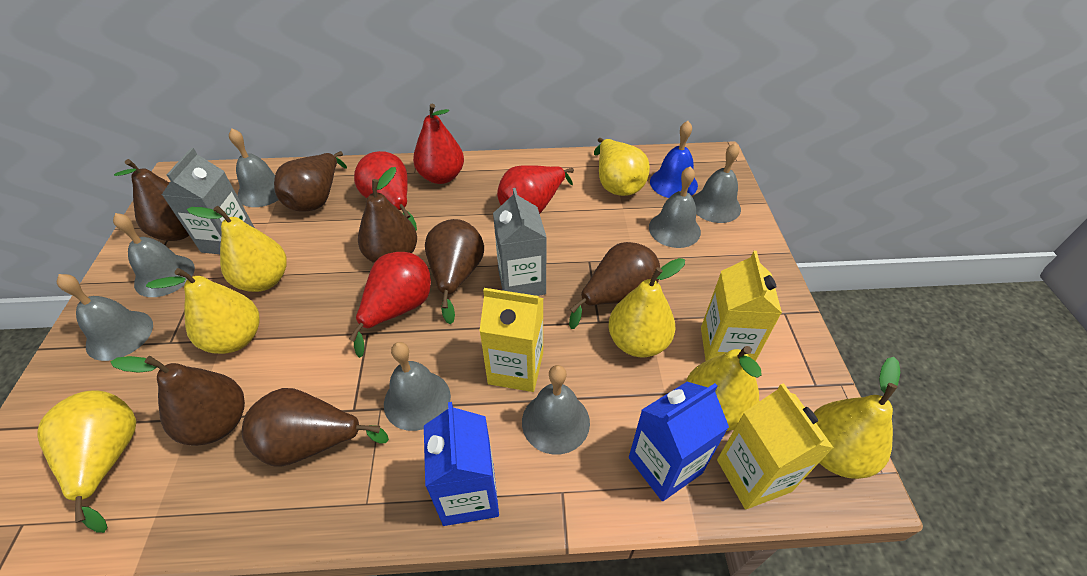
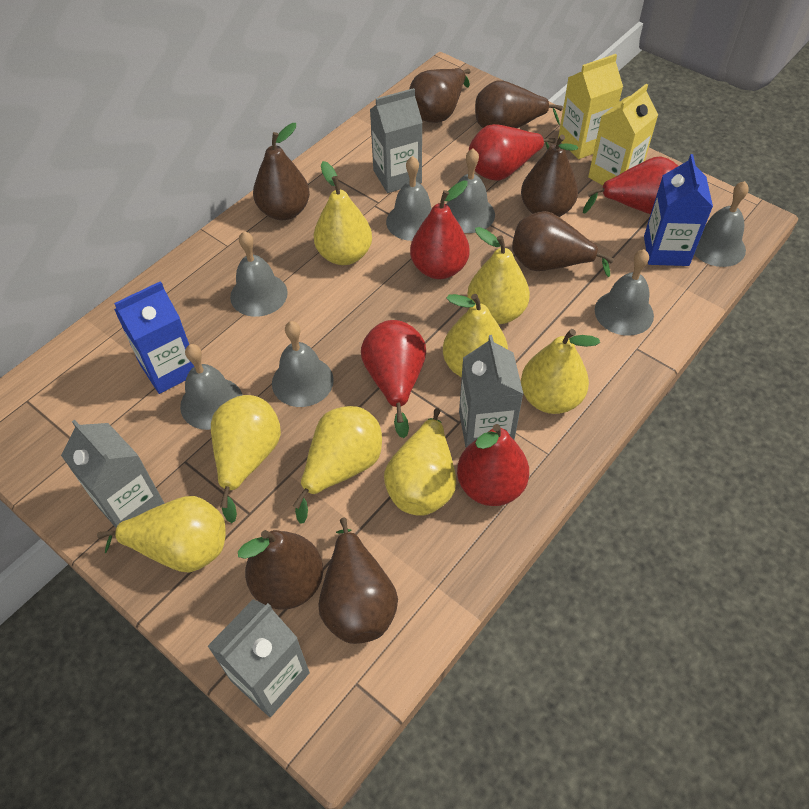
blue bell: [650,121,698,198] = 1 -> none = 0
grey carton: [162,148,255,254] [493,188,547,296] = 2 -> [61,420,164,528] [207,599,310,717] [370,88,423,193] [459,335,523,448] = 4
red pear: [349,252,431,358] [354,151,417,230] [413,104,464,184] [497,165,574,214] = 4 -> [361,320,426,438] [410,180,470,279] [457,424,529,506] [469,124,556,181] [583,157,678,214] = 5
yellow carton: [479,288,543,392] [701,251,782,361] [717,383,834,509] = 3 -> [558,54,623,159] [588,84,658,185] = 2
yellow pear: [37,390,136,533] [146,268,259,354] [187,206,287,292] [594,138,650,196] [609,258,685,357] [686,346,762,431] [814,357,900,479] = 7 -> [97,496,226,572] [211,395,281,523] [293,406,382,524] [314,161,372,265] [384,408,456,516] [443,294,508,377] [467,227,530,324] [521,329,600,414] = 8

